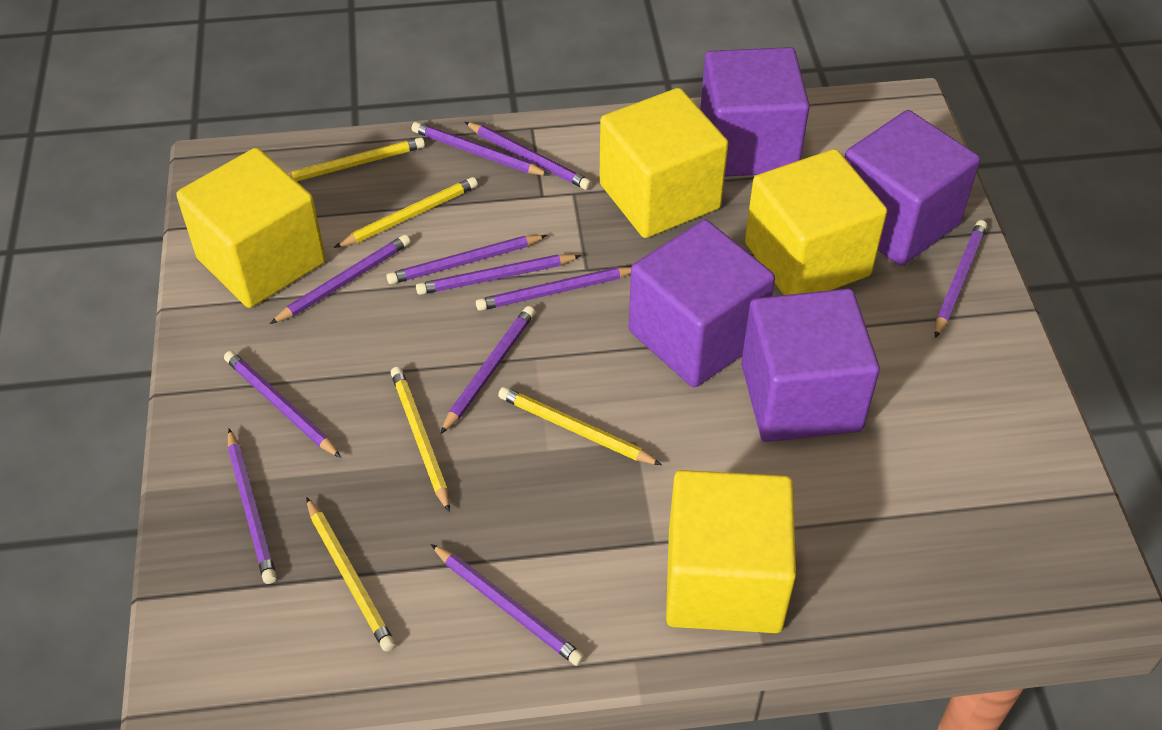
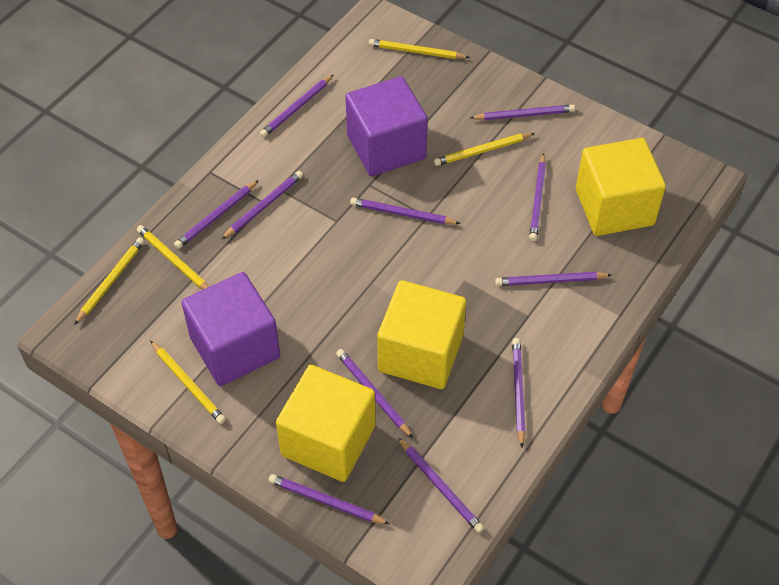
purple cube: [629,220,775,388] [700,47,810,176] [741,289,880,442] [844,110,980,266] = 4 -> [181,272,280,386] [345,76,428,176] = 2
yellow cube: [176,148,326,308] [599,88,728,238] [666,470,796,633] [745,149,887,295] = 4 -> [276,365,376,482] [377,280,466,389] [576,138,666,236] = 3

